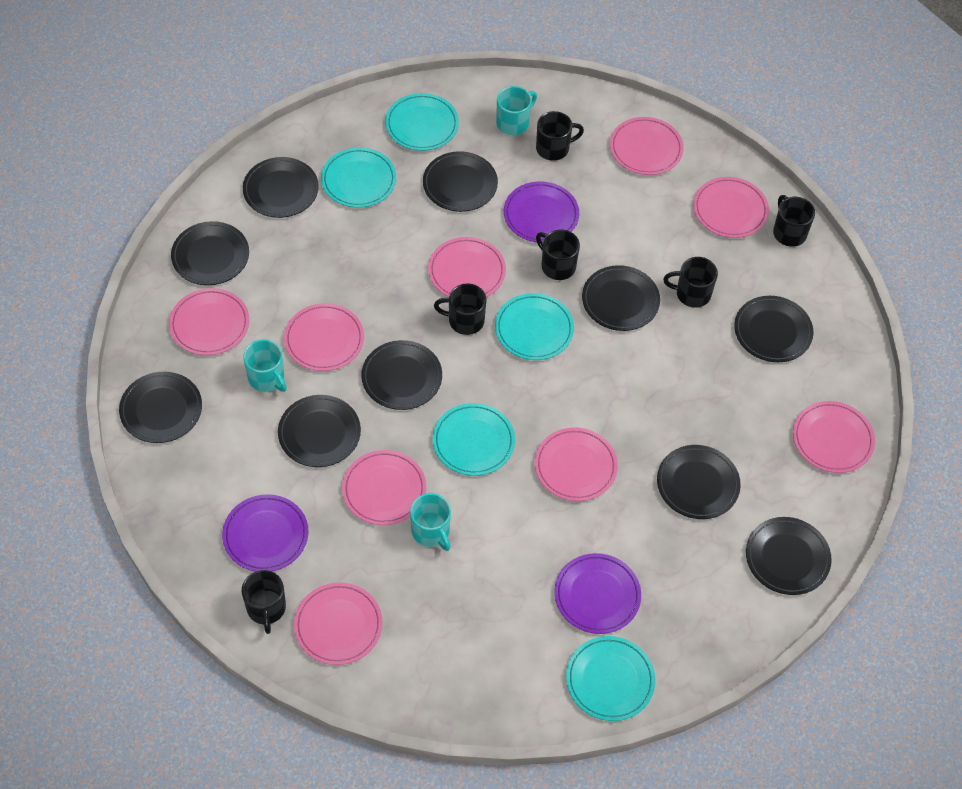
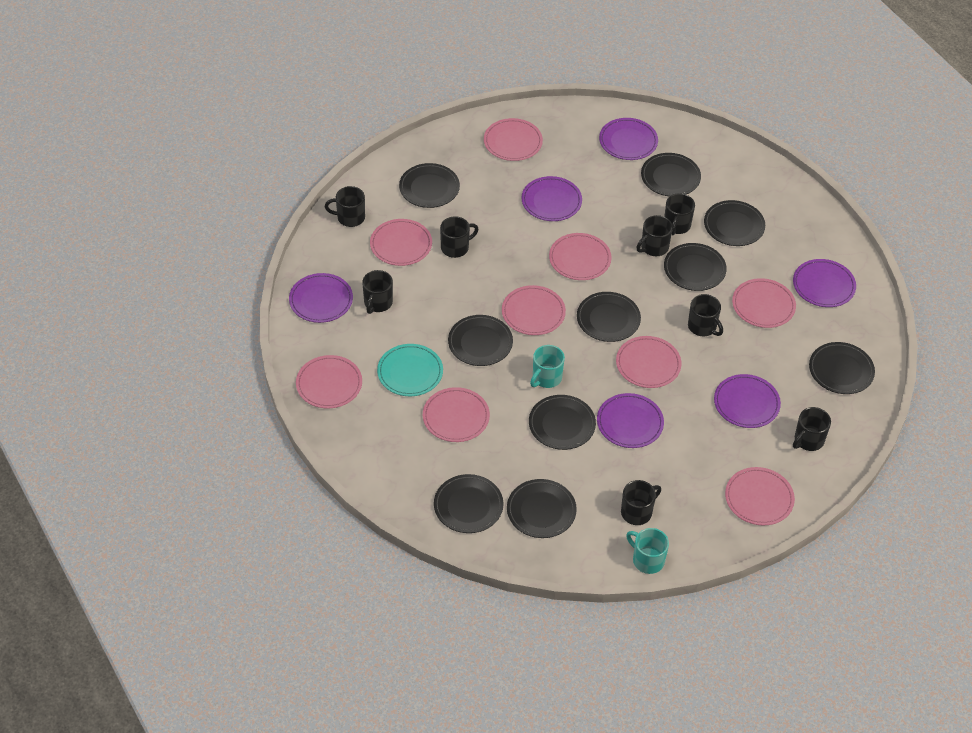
black mug: [242,570,286,634] [434,283,487,335] [536,111,584,161] [536,230,580,280] [663,257,718,308] [773,195,815,247] = 6 -> [325,186,365,227] [362,270,393,314] [440,216,478,258] [621,480,661,525] [636,215,673,256] [664,193,695,235] [688,294,723,336] [793,407,831,451] = 8
purple plate: [222,494,308,572] [504,181,579,243] [555,553,641,634] = 3 -> [289,273,353,323] [521,176,582,221] [597,393,664,448] [599,118,658,160] [714,374,781,428] [793,259,856,307] = 6
turquoise mug: [243,339,287,392] [410,493,451,551] [496,86,537,135] = 3 -> [530,345,565,388] [626,528,669,574] = 2
turquoise plate: [321,148,396,208] [385,93,459,151] [433,403,515,476] [495,293,574,360] [566,636,655,721] = 5 -> [377,344,443,396] = 1

